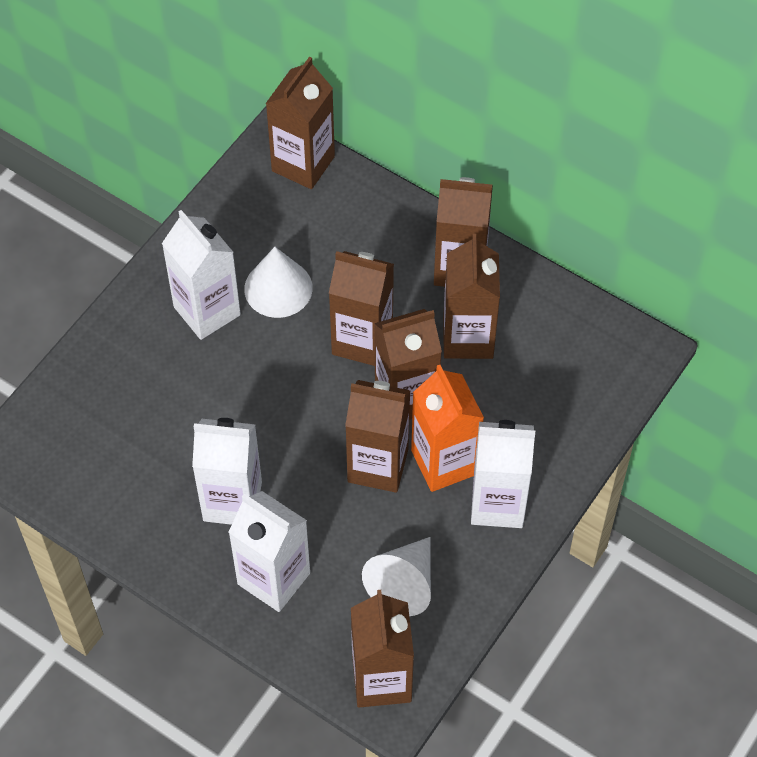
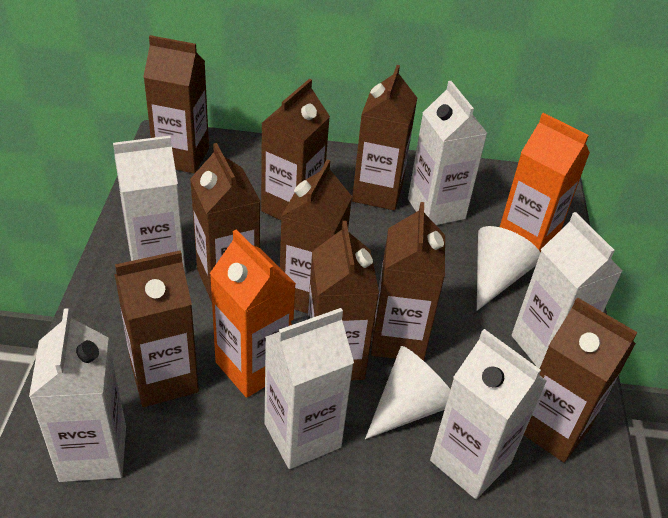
brown carton: [265,57,335,189] [329,251,394,366] [345,380,410,493] [351,590,414,708] [374,309,442,420] [434,177,493,287] [443,234,500,359] = 7 -> [115,250,199,407] [143,35,209,173] [190,143,261,302] [261,79,330,220] [280,159,352,314] [308,221,379,381] [352,65,417,210] [371,202,445,361] [524,297,638,463] = 9
orange carton: [411,365,484,492] = 1 -> [210,230,296,398] [500,113,590,252] = 2
white carton: [162,210,241,340] [192,418,262,525] [228,491,310,612] [471,420,535,528] = 4 -> [29,308,126,482] [113,136,186,272] [265,308,354,469] [408,81,488,225] [430,329,547,499] [511,212,622,369] = 6

